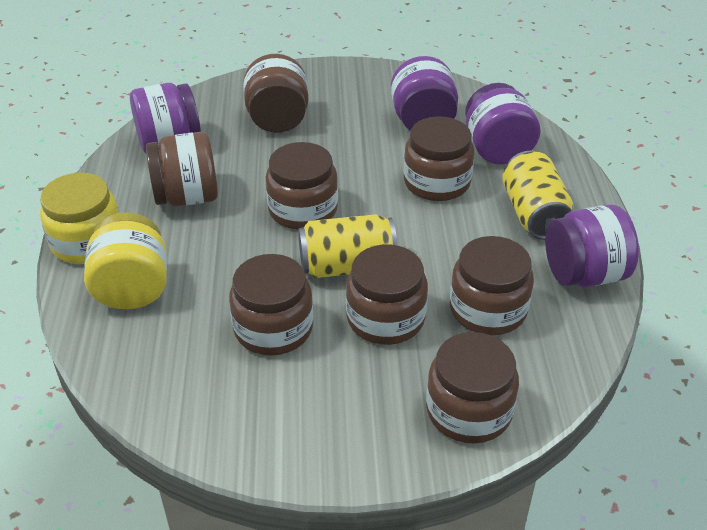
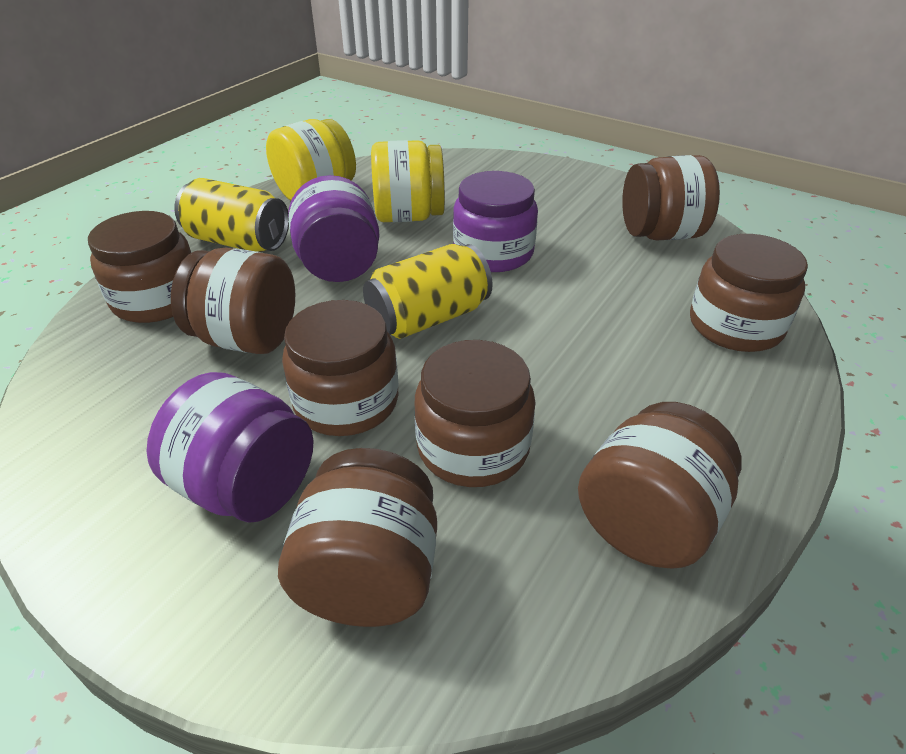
purple jar: [130,83,201,153] [391,56,458,130] [465,83,541,165] [545,205,639,287] = 4 -> [146,372,314,523] [288,175,380,282] [453,171,538,272] = 3

